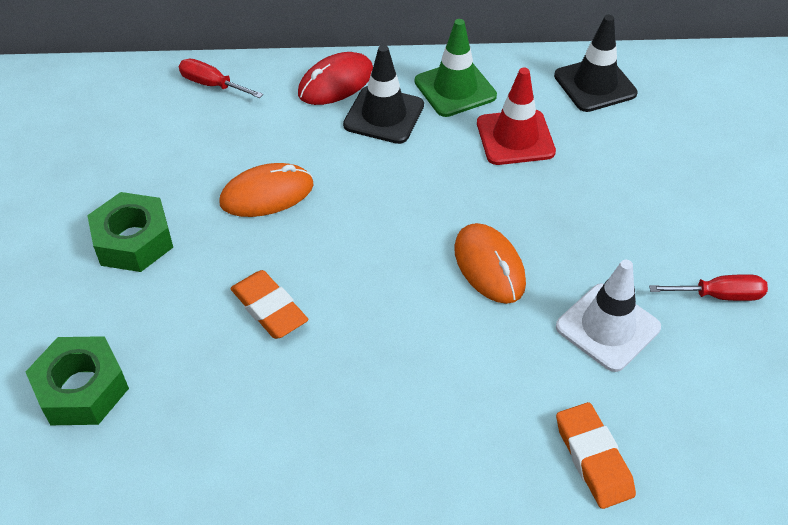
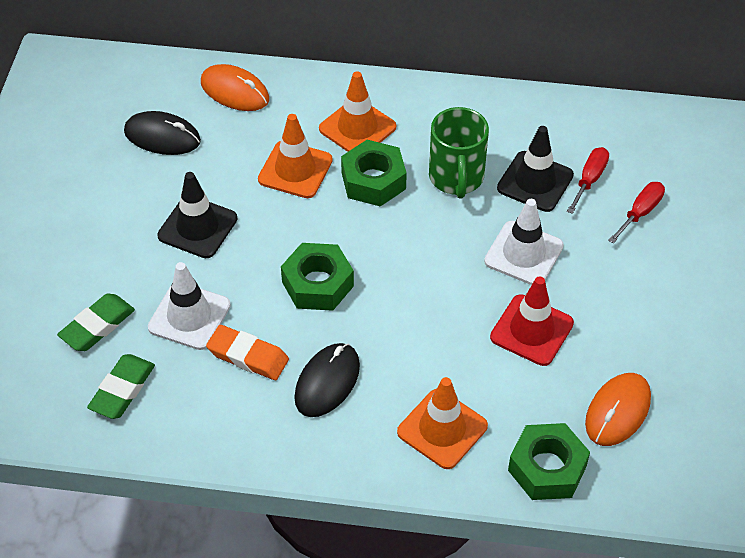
black mouse: none = 0 -> [124,111,201,155] [294,343,360,417] = 2
green eraser: none = 0 -> [57,293,135,351] [87,354,155,419] = 2
green mug: none = 0 -> [429,107,489,199] = 1
green nut: [26,336,129,425] [87,192,173,272] = 2 -> [281,243,354,311] [341,140,407,207] [508,423,590,500] = 3
green traffic cone: [415,19,497,117] = 1 -> none = 0
orange eraser: [231,270,308,339] [556,402,636,509] = 2 -> [206,325,289,380] = 1
orange traffic cone: none = 0 -> [258,114,333,198] [319,71,396,152] [397,377,488,469] = 3
red mouse: [298,52,373,105] = 1 -> none = 0
white traffic cone: [556,260,661,372] = 1 -> [148,262,231,350] [484,199,564,285] = 2

